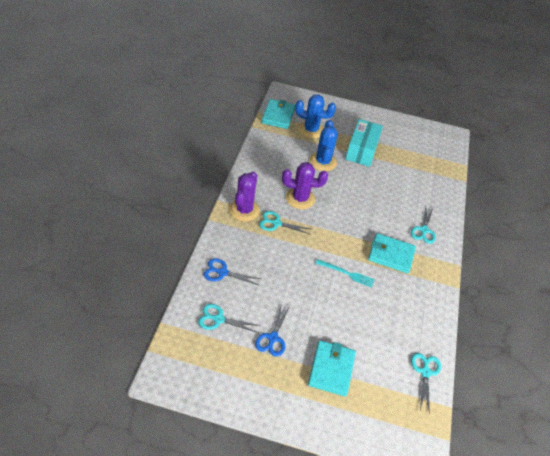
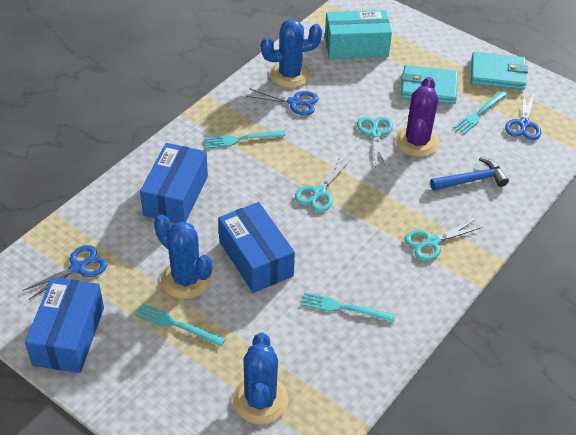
blue box: none = 0 -> [25,277,104,373] [140,143,208,223] [218,202,295,293] = 3
blue cactus: [295,94,336,139] [309,120,338,171] = 2 -> [154,214,212,299] [233,332,289,424] [261,19,322,88] = 3
blue hammer: none = 0 -> [430,157,509,191] = 1
blue scissors: [203,258,261,285] [255,303,290,357] = 2 -> [22,245,108,300] [246,88,319,115] [505,92,541,140] = 3
purple cactus: [229,171,260,221] [282,162,328,209] = 2 -> [396,77,439,157] = 1
turquoise fork: [315,259,375,288] = 1 -> [134,303,225,346] [204,131,286,149] [301,292,396,322] [454,91,508,134] = 4
turquoise scissors: [198,304,261,333] [259,211,311,235] [411,206,436,244] [411,353,441,414] = 4 -> [295,157,350,212] [357,117,393,169] [404,219,482,261] = 3
turquoise wallet: [261,99,295,129] [308,340,356,397] [368,233,416,273] = 3 -> [401,65,458,104] [471,52,528,90] = 2

